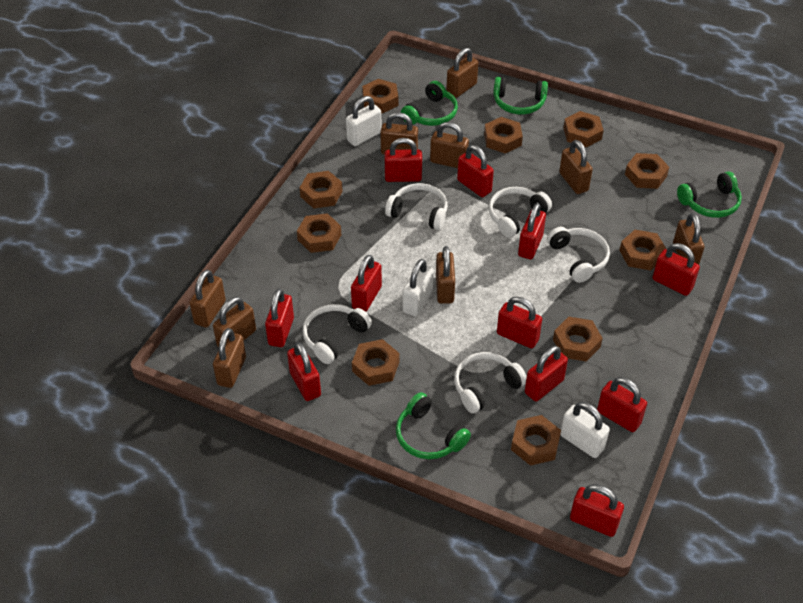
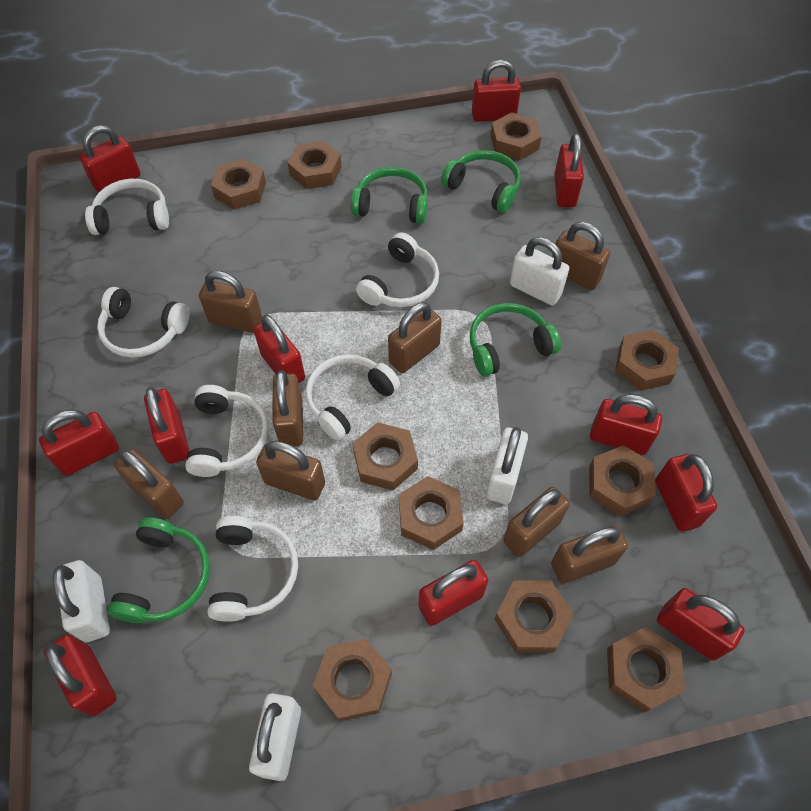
brown padlock: [189,270,226,328] [213,297,256,347] [213,328,246,388] [380,112,418,155] [430,122,469,168] [436,246,455,304] [446,48,478,98] [559,140,593,194] [673,213,704,265] = 9 -> [114,449,184,519] [199,271,262,333] [256,441,325,500] [273,370,303,446] [388,302,442,373] [503,487,570,557] [551,525,628,583] [552,222,610,290] = 8
white headphones: [303,304,372,364] [385,183,448,230] [454,352,527,413] [489,187,552,238] [547,227,610,283] = 5 -> [85,179,169,235] [97,287,189,357] [185,385,269,477] [207,516,298,622] [305,354,400,441] [356,232,439,307] = 6
white padlock: [346,96,382,146] [403,259,434,316] [560,402,610,458] = 3 -> [53,560,110,642] [249,693,301,781] [486,427,528,504] [510,237,569,305] = 4

